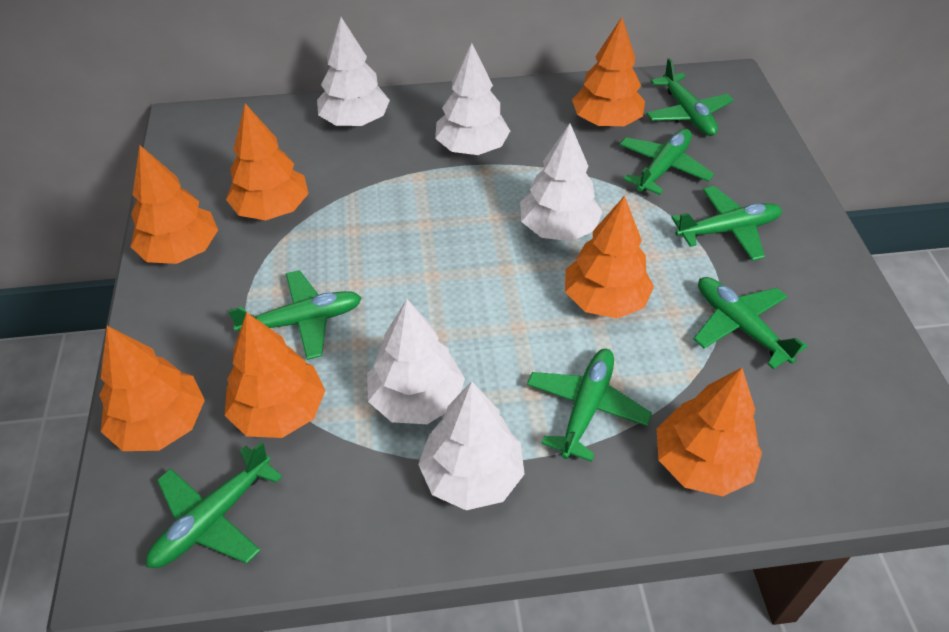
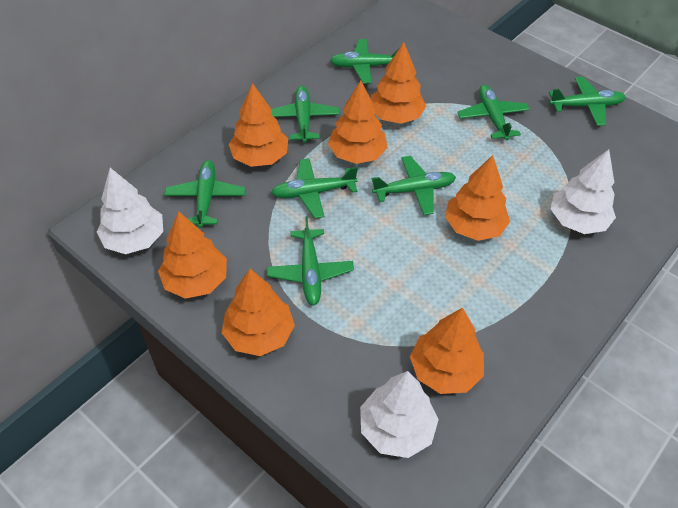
green plane: [146,441,283,568] [228,270,362,360] [527,349,652,462] [620,129,714,195] [646,58,734,136] [671,186,782,261] [694,277,807,369] = 7 -> [164,160,246,228] [267,216,354,306] [271,85,340,143] [271,158,358,219] [330,39,400,84] [372,156,456,215] [457,84,530,141] [549,77,626,126] = 8
white tree: [317,17,390,126] [367,299,465,424] [418,381,525,510] [435,43,510,155] [520,124,603,241] = 5 -> [97,168,163,254] [360,371,439,458] [551,149,616,234] = 3

